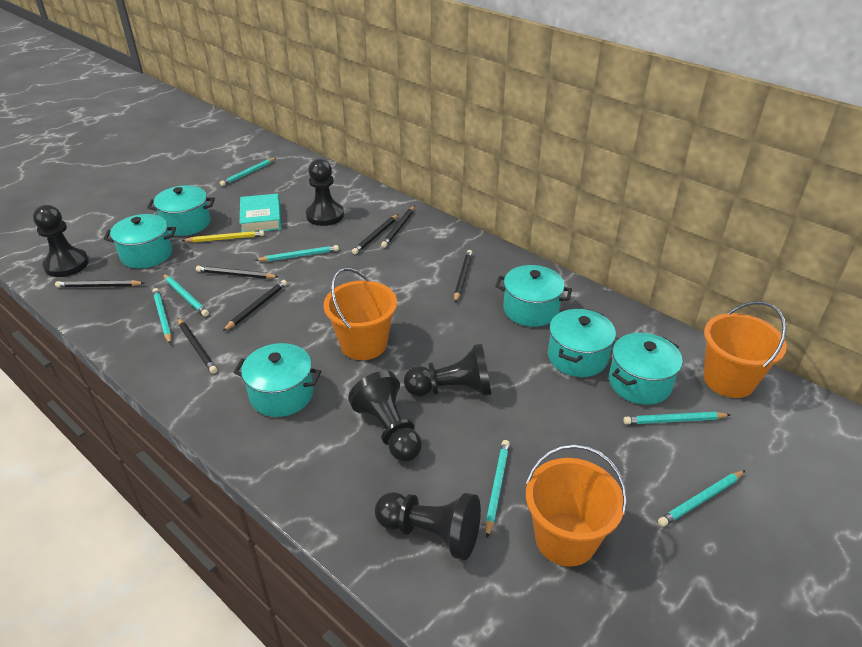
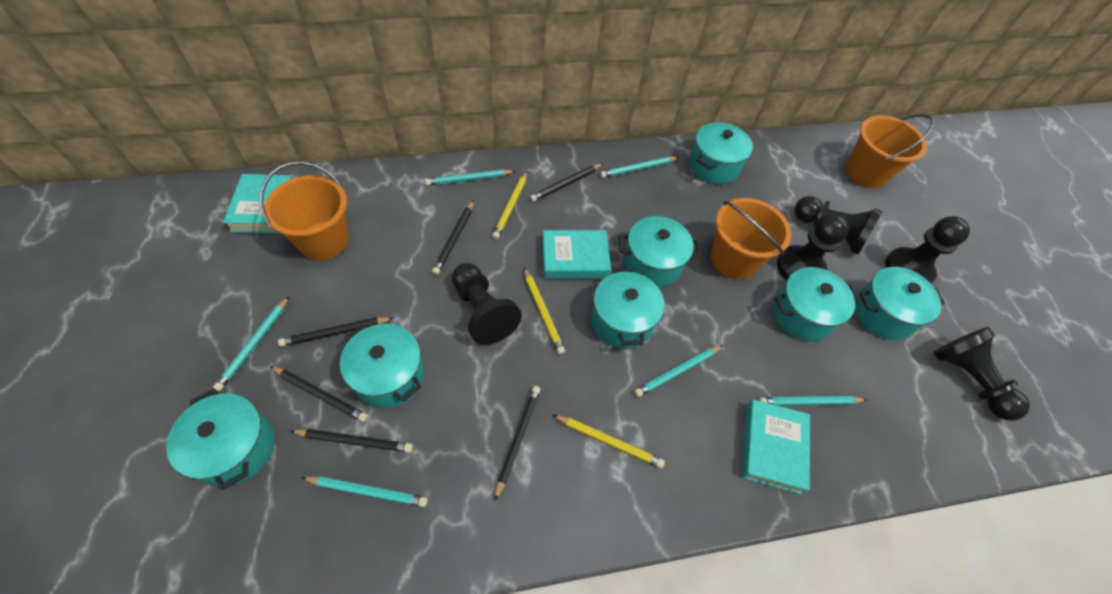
black pencil: [55,280,144,288] [178,318,217,374] [196,266,278,279] [223,280,287,331] [352,214,398,254] [381,206,415,248] [454,250,472,303] = 7 -> [270,366,368,422] [278,317,393,347] [290,429,413,452] [432,200,474,275] [494,386,541,501] [530,164,603,202] = 6
turquoise book: [240,193,281,232] = 1 -> [223,174,292,233] [542,230,611,279] [741,399,810,494] = 3
turquoise pencil: [152,288,172,344] [163,274,209,317] [220,158,276,186] [255,245,339,261] [485,440,510,538] [623,412,731,424] [658,470,745,527] = 7 -> [213,297,289,391] [302,477,428,507] [425,170,516,186] [600,157,679,178] [634,345,723,397] [759,396,867,406] = 6
turquoise pot: [104,214,176,268] [147,185,215,236] [234,343,321,417] [495,265,572,327] [548,309,616,377] [609,333,683,405] = 6 -> [166,389,275,490] [340,324,424,408] [591,268,664,348] [619,216,701,287] [689,122,753,184] [773,267,859,341] [855,267,945,340] = 7
yellow pencil: [182,230,264,242] = 1 -> [492,171,528,239] [524,267,565,354] [553,415,665,468] = 3

